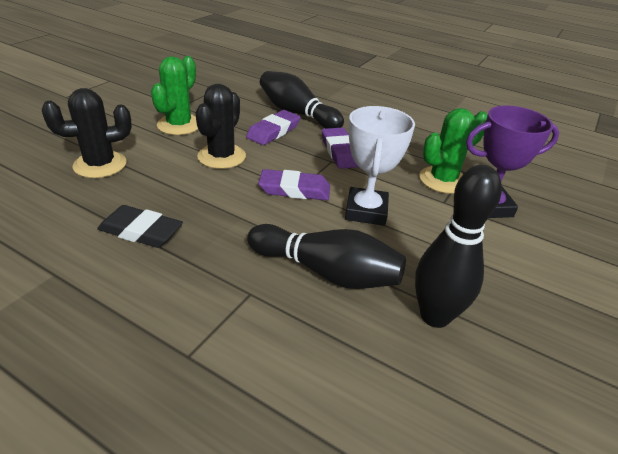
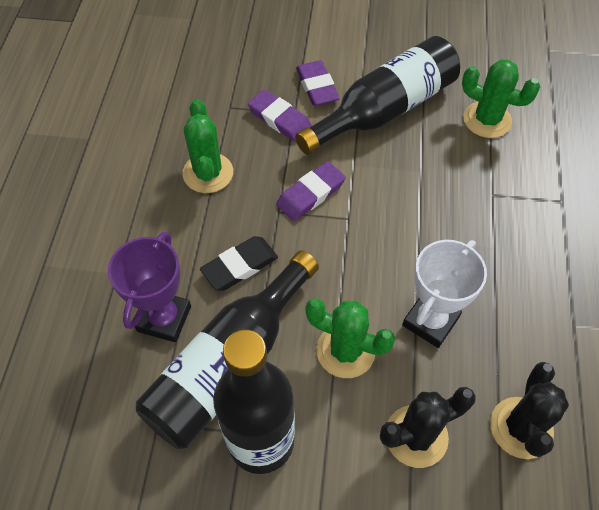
black bottle: none = 0 -> [136,251,319,449] [213,330,295,474] [295,36,460,155] = 3
black bowling pin: [247,224,406,289] [260,71,344,129] [415,165,502,328] = 3 -> none = 0
green cactus: [151,56,198,135] [419,108,487,194] = 2 -> [183,99,233,193] [305,298,395,378] [462,59,540,138] = 3

